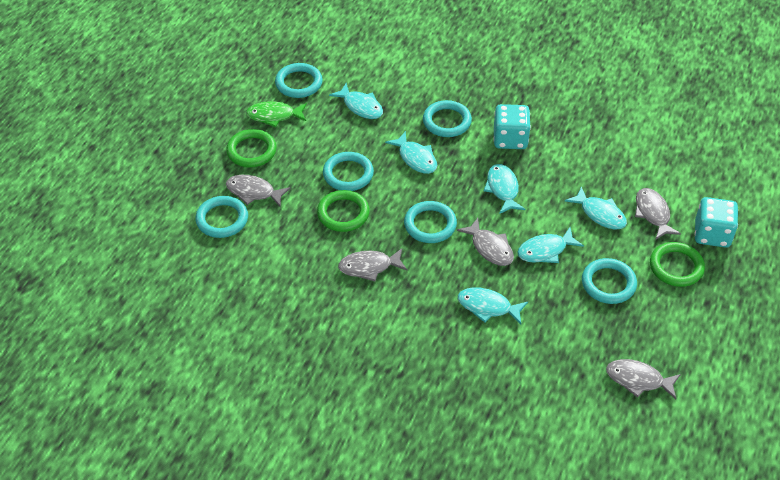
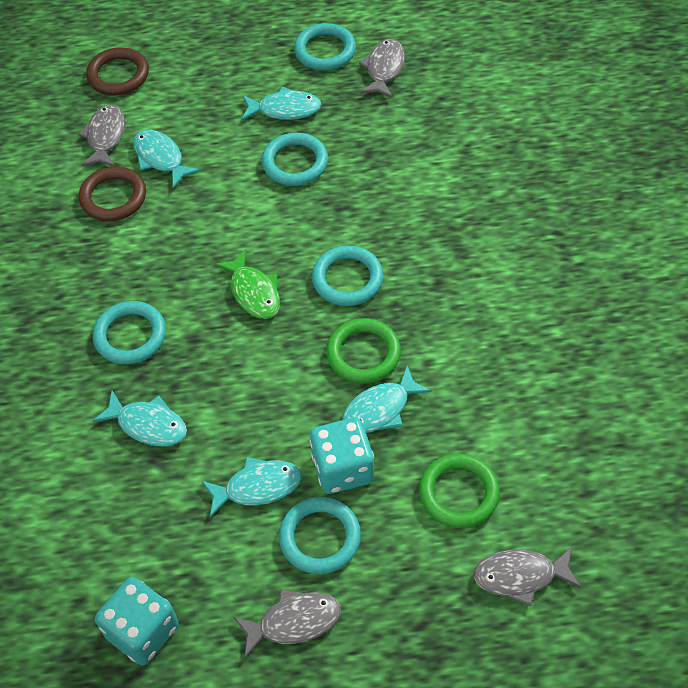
brown ring: none = 0 -> [79,167,146,221] [86,47,149,96] = 2
green ring: [226,129,277,168] [317,190,370,232] [650,242,705,287] = 3 -> [326,318,401,383] [419,454,500,528] = 2
grey fish: [226,175,291,207] [338,248,407,281] [457,218,514,266] [606,359,681,399] [635,188,681,240] = 5 -> [78,104,125,167] [234,589,341,658] [359,39,405,98] [473,547,581,606] = 4
turquoise fish: [329,83,383,119] [385,131,437,174] [458,287,528,324] [484,164,525,214] [517,227,584,263] [565,186,627,230] = 6 -> [93,391,187,447] [133,130,201,189] [202,457,302,517] [241,86,321,120] [342,366,432,433] = 5
turquoise ring: [195,196,248,238] [275,63,323,98] [323,152,374,191] [404,201,457,243] [423,100,472,137] [582,258,637,304] = 6 -> [93,301,166,364] [262,133,328,186] [279,497,361,574] [294,23,356,70] [312,246,383,306] = 5

